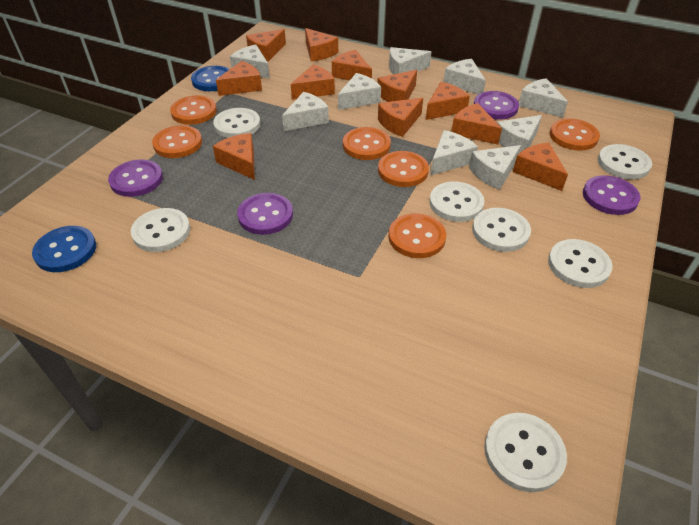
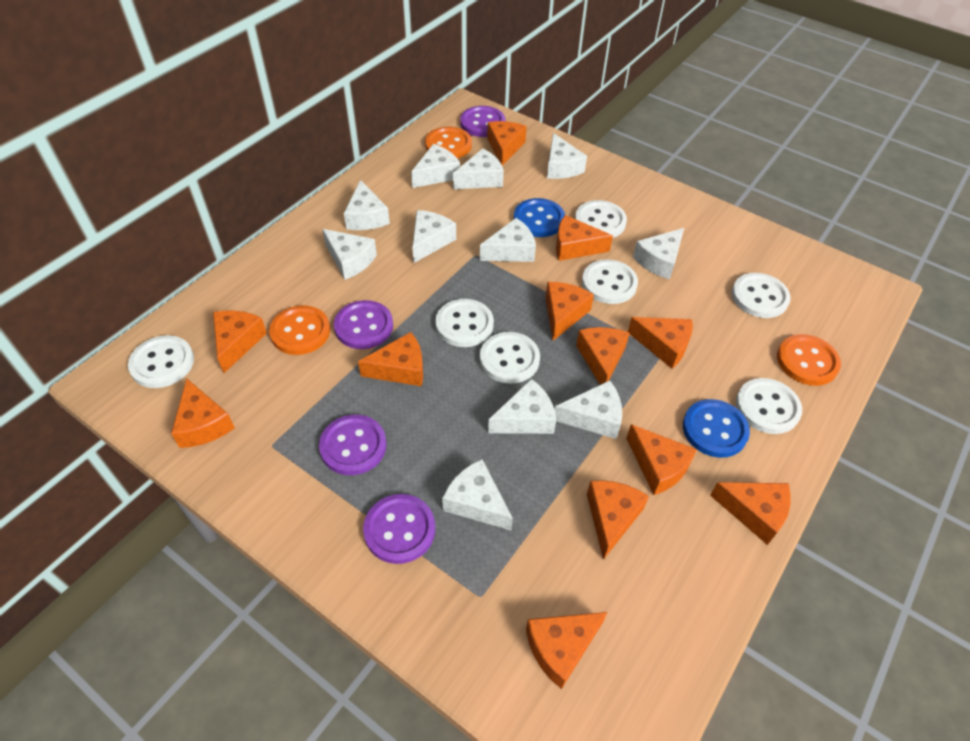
orange button: [152,125,202,158] [170,95,217,125] [343,127,391,160] [378,151,429,187] [389,213,446,258] [550,118,600,151] = 6 -> [269,305,330,355] [425,127,472,159] [777,334,841,386] = 3
orange cheese: [213,133,255,180] [216,61,262,96] [246,29,286,61] [291,64,335,100] [305,28,338,61] [332,50,372,80] [377,70,417,102] [378,98,423,137] [426,82,470,120] [452,103,502,145] [513,143,568,191] = 11 -> [171,378,235,448] [213,311,267,373] [358,332,423,386] [487,121,527,165] [526,612,607,689] [546,282,594,341] [556,215,613,261] [576,327,630,385] [587,480,649,560] [626,424,697,495] [628,317,693,369] [710,482,791,545] = 12
white cheese: [230,45,270,79] [282,92,329,131] [338,73,381,110] [389,47,431,74] [431,130,478,175] [443,59,486,94] [469,145,521,190] [497,115,542,153] [519,78,568,118] = 9 -> [322,229,377,280] [344,180,390,230] [411,144,460,188] [412,210,456,263] [442,459,513,530] [453,148,504,189] [480,218,536,262] [488,379,556,434] [547,133,587,179] [555,380,622,439] [633,228,684,279] = 11

